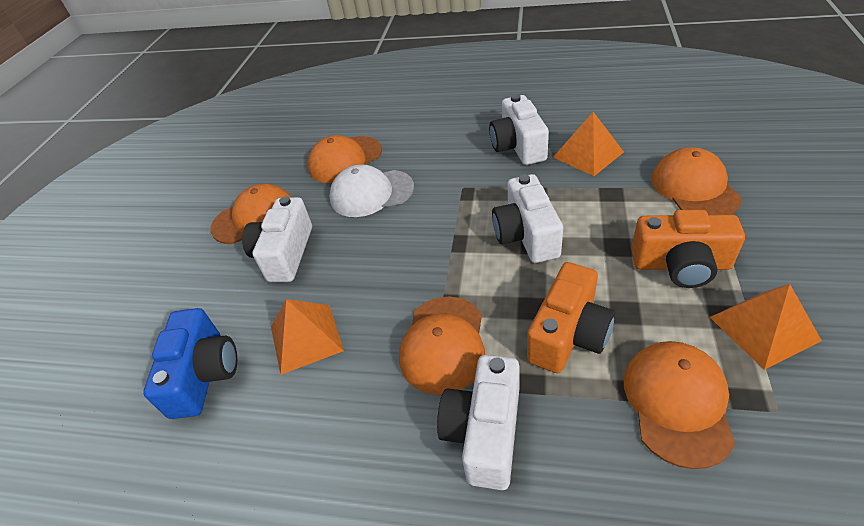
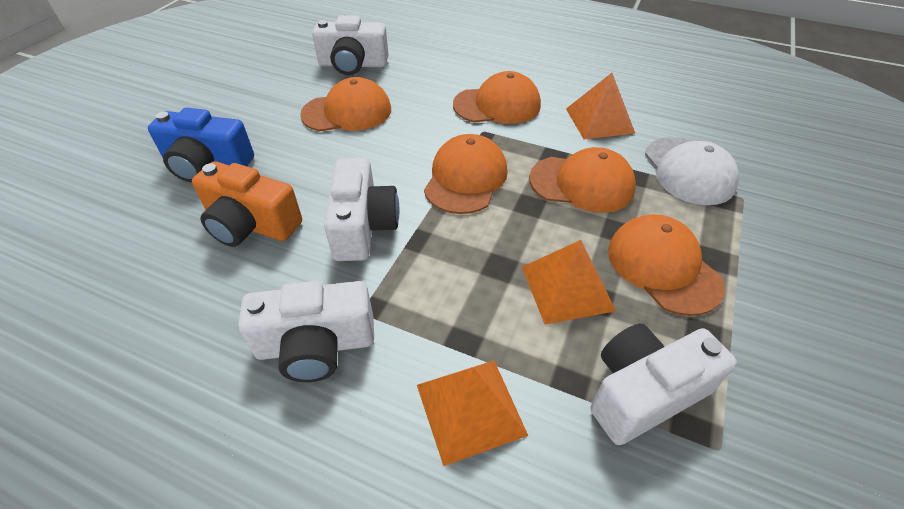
orange camera: [527,262,615,373] [631,210,745,288] = 2 -> [192,161,302,247] = 1

